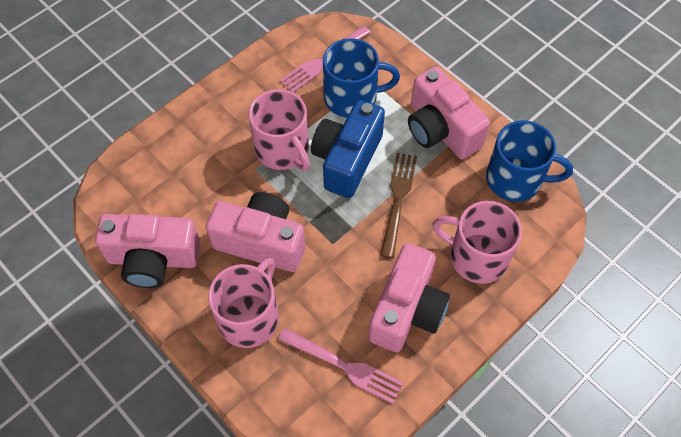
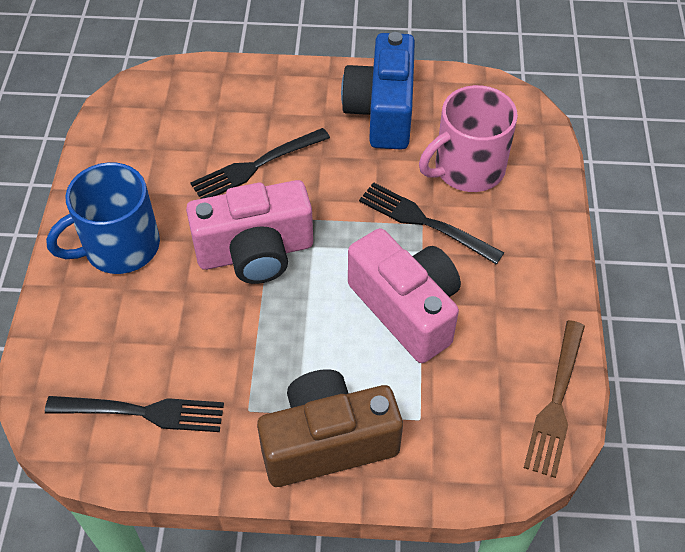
black fork: none = 0 -> [45,396,224,432] [190,128,330,199] [359,182,504,264] = 3
blue mug: [323,38,400,118] [486,120,573,202] = 2 -> [46,162,160,274] = 1
brown camera: none = 0 -> [257,369,403,487] = 1
pink camera: [95,214,200,288] [206,192,305,272] [369,243,450,352] [408,66,490,159] = 4 -> [186,180,313,284] [348,228,461,363] = 2
pink fork: [278,328,403,404] [280,26,371,92] = 2 -> none = 0
pink mug: [208,257,279,348] [249,89,310,171] [432,201,522,284] = 3 -> [419,85,518,192] = 1

